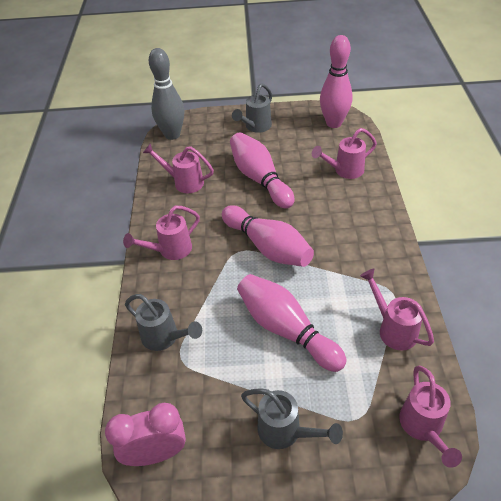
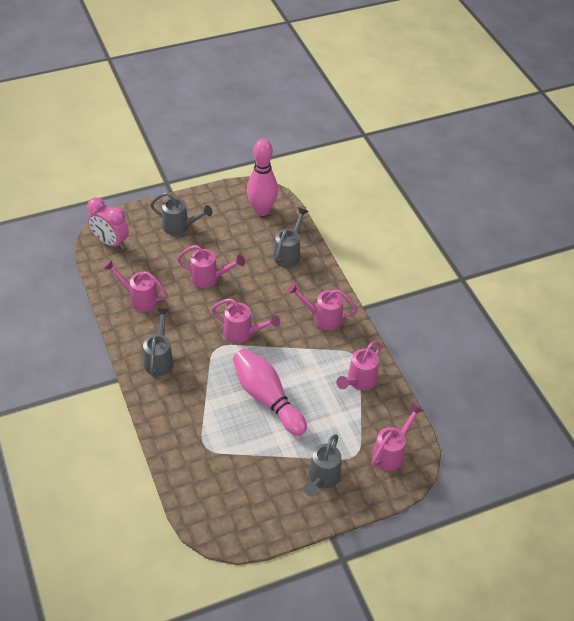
grey bowling pin: [149,48,184,140] = 1 -> none = 0
grey watering can: [125,294,202,351] [232,83,272,133] [241,388,343,449] = 3 -> [143,308,174,376] [150,192,213,235] [273,207,308,267] [304,434,341,497] = 4
pink bowling pin: [222,205,314,267] [230,132,295,209] [237,274,347,372] [320,35,353,128] = 4 -> [233,349,307,436] [247,139,278,216] = 2
pink watering can: [123,206,200,260] [143,143,214,193] [312,128,377,179] [360,269,434,350] [399,366,462,468] = 5 -> [103,260,168,312] [177,245,245,288] [212,298,280,343] [287,283,357,330] [336,341,381,390] [371,403,424,471] = 6

